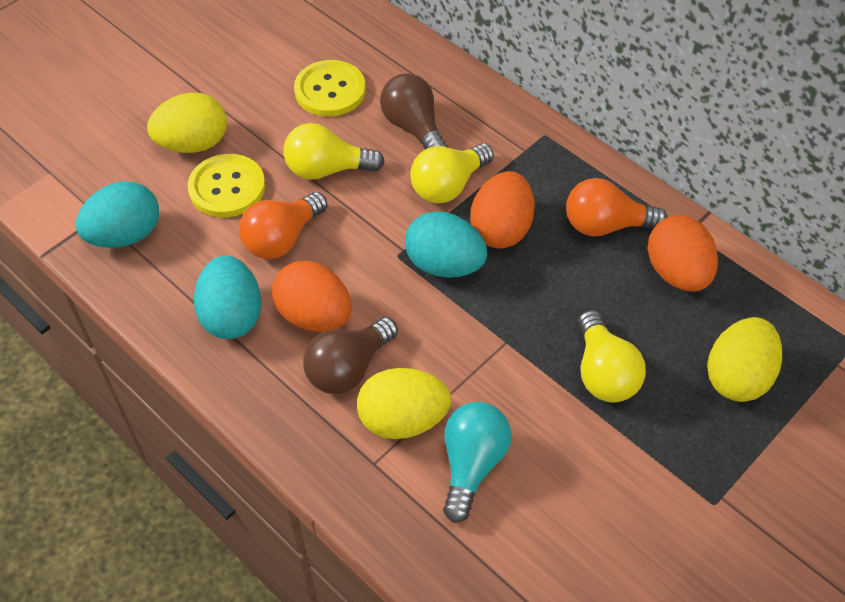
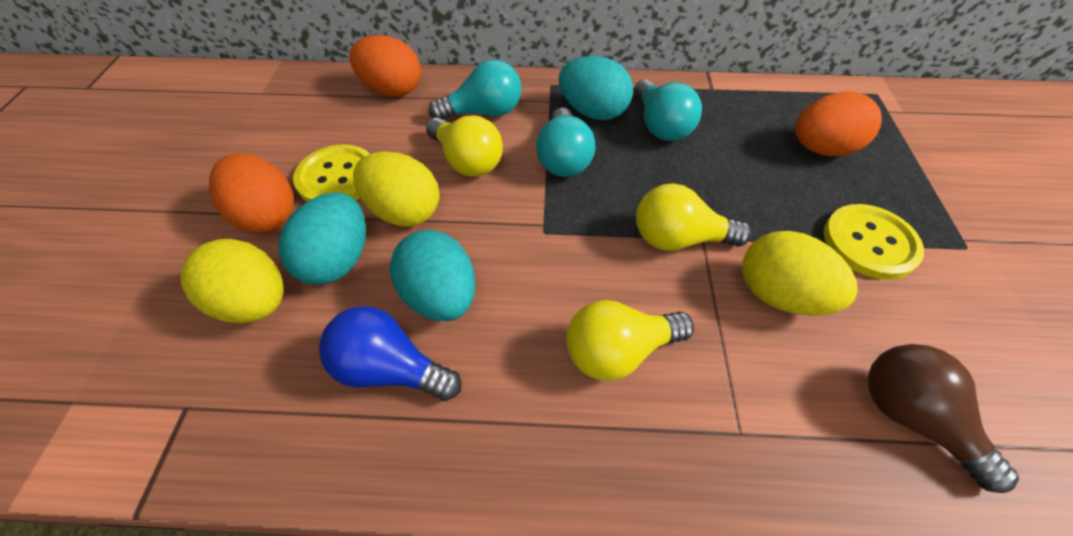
blue light bulb: none = 0 -> [319,306,461,401] = 1
brown light bulb: [303,317,398,394] [380,74,448,149] = 2 -> [868,344,1019,493] = 1
orange light bulb: [239,192,327,259] [566,178,668,237] = 2 -> none = 0
turquoise light bulb: [443,402,512,523] = 1 -> [429,59,521,119] [536,107,596,177] [634,80,702,141] = 3

